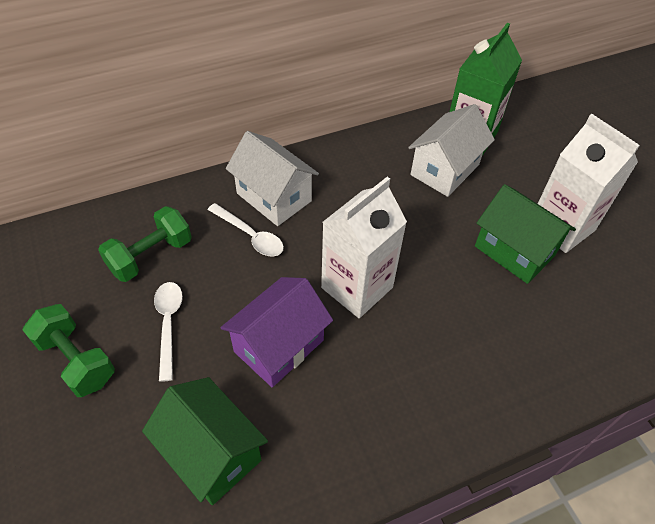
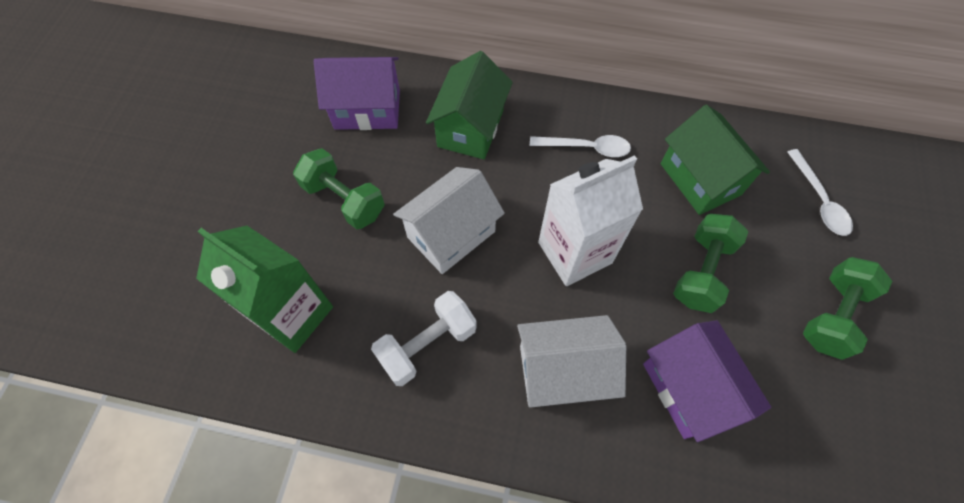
green dumbbell: [22,304,115,397] [98,206,192,282] = 2 -> [293,148,385,229] [673,214,749,313] [803,257,892,360] = 3
purple house: [220,277,333,387] = 1 -> [314,57,400,130] [643,320,771,442] = 2
white carton: [321,177,407,318] [538,114,640,253] = 2 -> [538,155,643,286] = 1
white dumbbell: none = 0 -> [371,291,477,386] = 1

